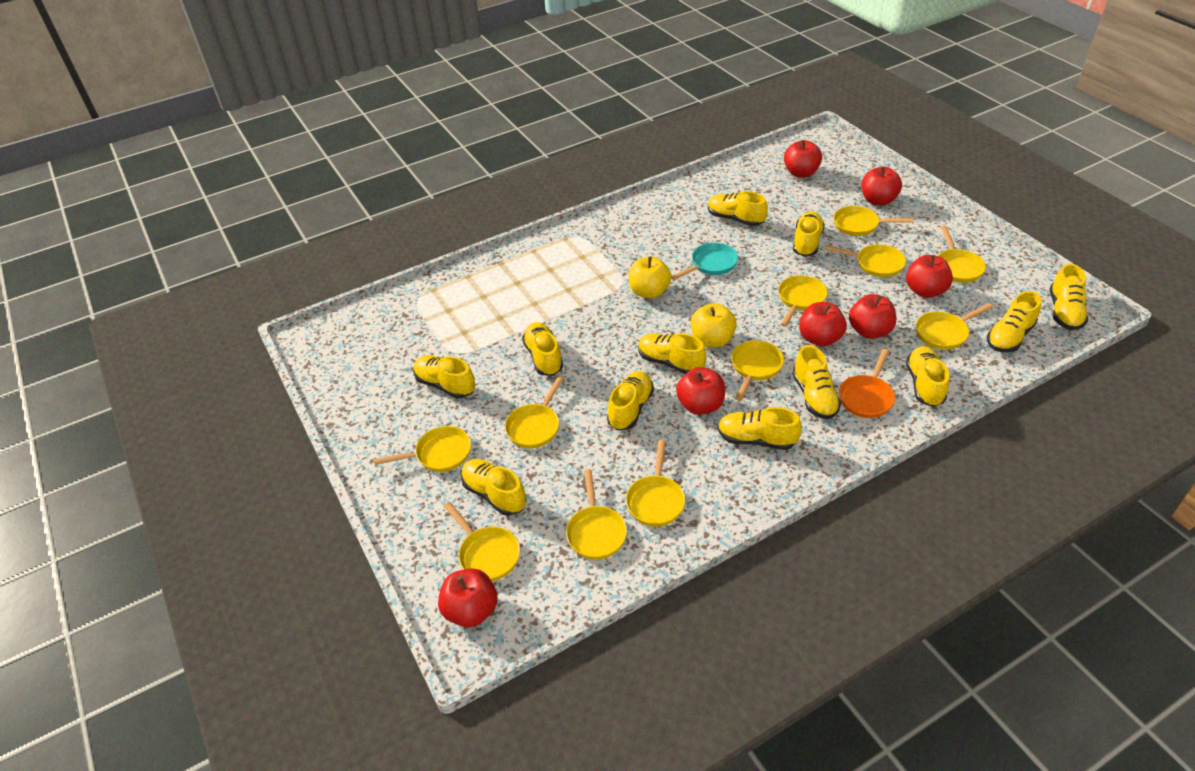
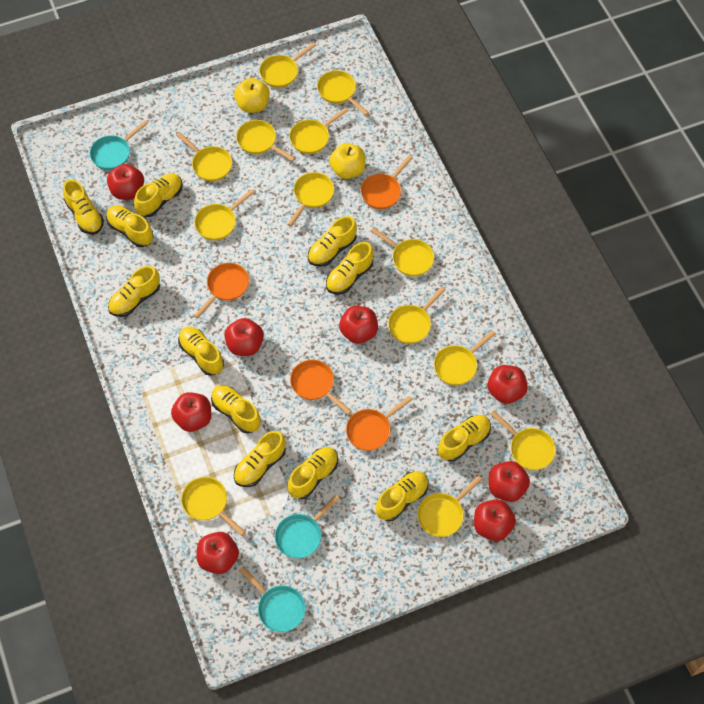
orange pan: [839,349,895,418] = 1 -> [194,263,249,318] [290,360,352,415] [346,396,413,451] [360,155,413,209] = 4
red apple: [438,568,498,627] [676,367,725,415] [784,140,822,178] [799,302,847,347] [849,294,896,339] [861,166,902,206] [906,255,953,298] = 7 -> [107,164,144,200] [171,392,211,432] [197,532,239,574] [224,318,264,356] [339,306,378,344] [474,499,516,541] [487,365,528,404] [489,461,530,502] = 8
turquoise pan: [671,243,738,280] = 1 -> [90,120,148,170] [239,567,306,632] [275,495,340,558] = 3
yellow pan: [374,426,471,472] [444,502,520,581] [505,376,564,448] [566,469,627,560] [626,440,685,527] [731,340,784,401] [778,275,828,327] [824,244,906,277] [834,206,914,236] [916,303,993,350] [938,225,986,283] = 11 -> [176,132,232,181] [181,477,246,536] [194,189,255,240] [236,120,295,161] [259,42,316,88] [287,172,334,227] [289,107,348,154] [317,70,369,115] [371,228,434,276] [388,287,446,344] [418,476,482,537] [434,330,496,385] [491,411,556,470] = 13

